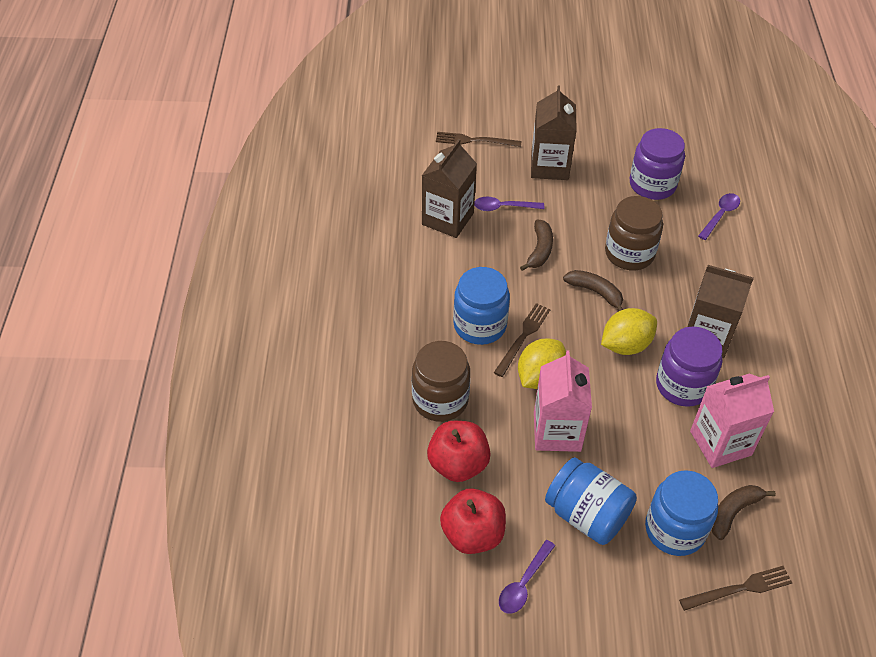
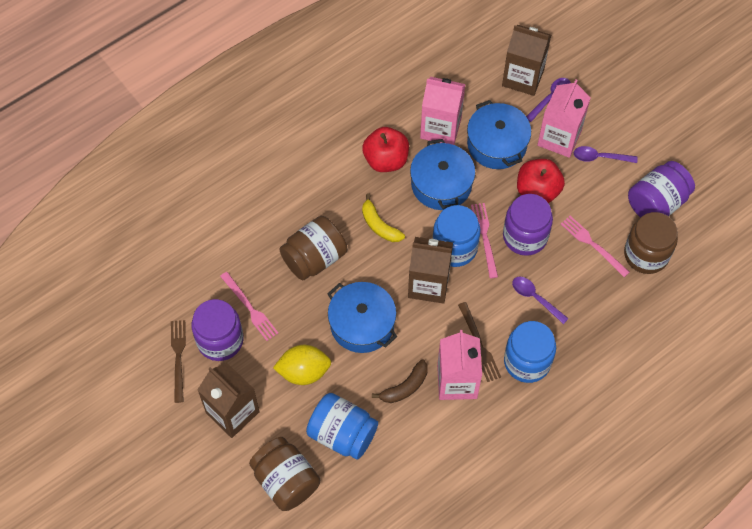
blue pot: none = 0 -> [327,282,397,353] [410,139,475,210] [467,100,531,169] = 3
brown banana: [520,219,553,271] [563,270,623,311] [712,485,776,540] = 3 -> [372,359,428,403] = 1
brown fork: [436,132,521,147] [494,303,551,377] [679,566,792,611] = 3 -> [171,320,186,403] [458,302,501,382] = 2
brown jar: [412,341,470,422] [605,196,663,270] = 2 -> [249,437,320,511] [279,216,347,281] [624,212,678,274] = 3
pink carton: [534,350,592,452] [690,373,774,468] = 2 -> [420,77,465,145] [437,330,482,400] [537,80,591,158] = 3
pink fork: none = 0 -> [220,272,278,341] [471,203,498,278] [561,216,630,277] = 3
purple jar: [630,128,685,200] [656,327,722,407] = 2 -> [191,299,244,361] [503,194,553,256] [628,161,695,218] = 3
yellow banana: none = 0 -> [362,194,405,242] = 1
yellow lemon: [518,338,566,389] [601,308,657,355] = 2 -> [273,345,331,385] = 1

